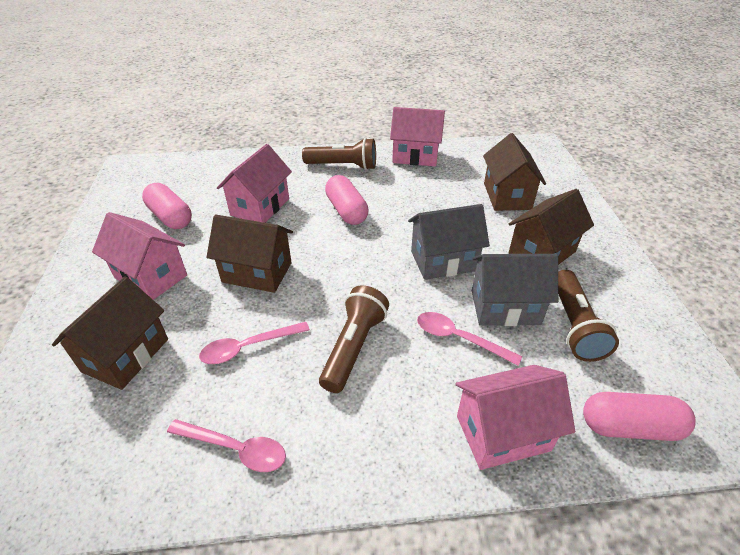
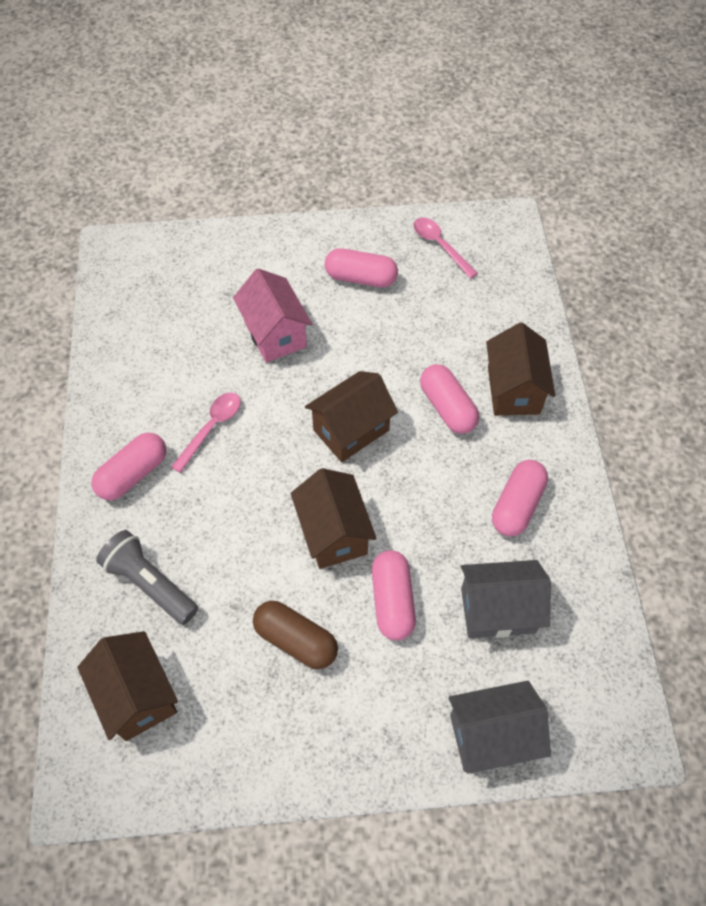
brown capsule: none = 0 -> [253,601,338,669] = 1
brown flashlight: [302,138,376,170] [319,285,389,393] [558,270,619,362] = 3 -> none = 0
grey flashlight: none = 0 -> [96,530,198,625] = 1
pink capsule: [142,183,192,229] [325,175,369,225] [583,392,696,441] = 3 -> [91,433,166,500] [325,248,398,288] [372,550,416,641] [420,364,479,434] [492,460,548,537] = 5
pink house: [92,212,187,300] [217,144,292,223] [390,107,445,166] [455,365,575,470] = 4 -> [233,268,312,363] = 1
pink spoon: [167,419,286,472] [199,322,310,364] [417,312,522,366] = 3 -> [171,393,241,473] [414,218,478,279] = 2

